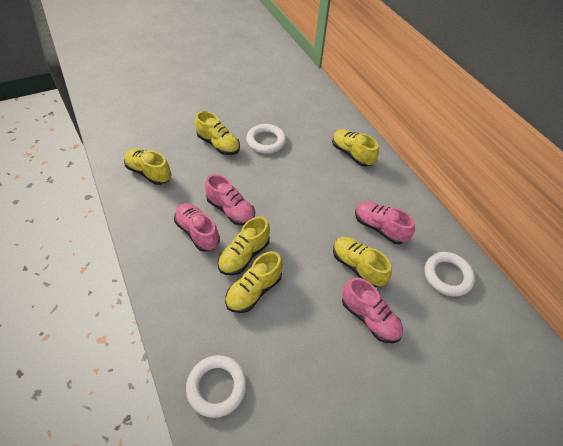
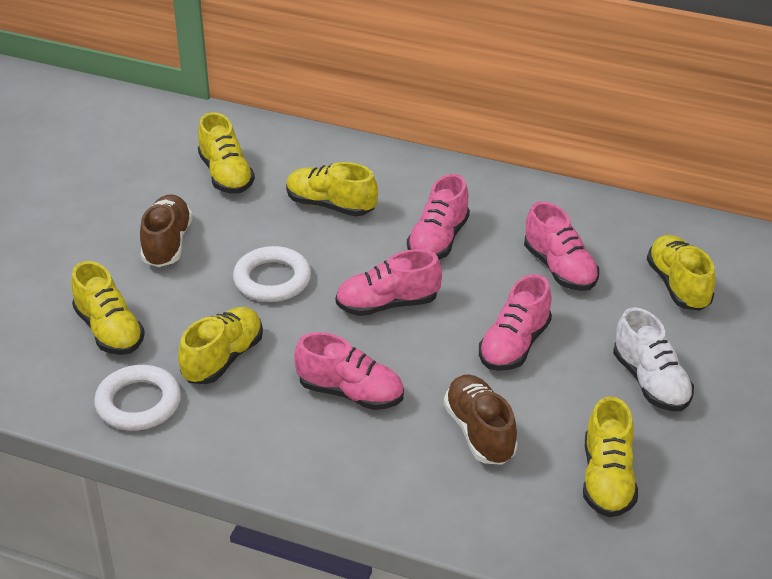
brown shoe: none = 0 -> [140,194,193,267] [444,375,518,465] = 2
pink shoe: [174,203,220,252] [205,174,255,226] [342,277,403,343] [355,201,415,244] = 4 -> [294,332,404,410] [336,249,442,316] [407,174,470,259] [479,274,552,371] [524,201,599,291] = 5
white ring: [186,355,247,418] [246,124,286,154] [424,252,475,297] = 3 -> [94,365,181,431] [233,246,311,302] = 2
white shoe: none = 0 -> [613,307,694,411] = 1

